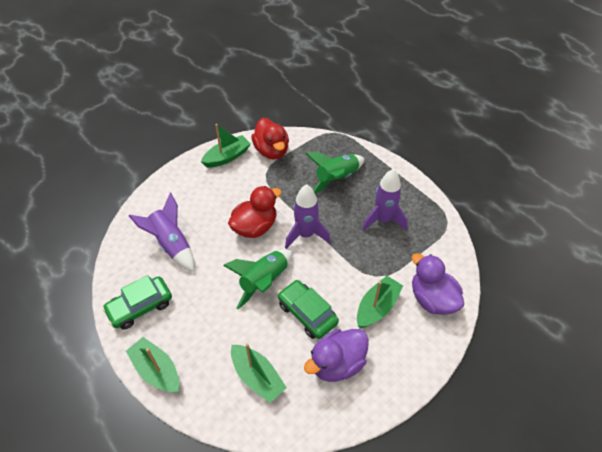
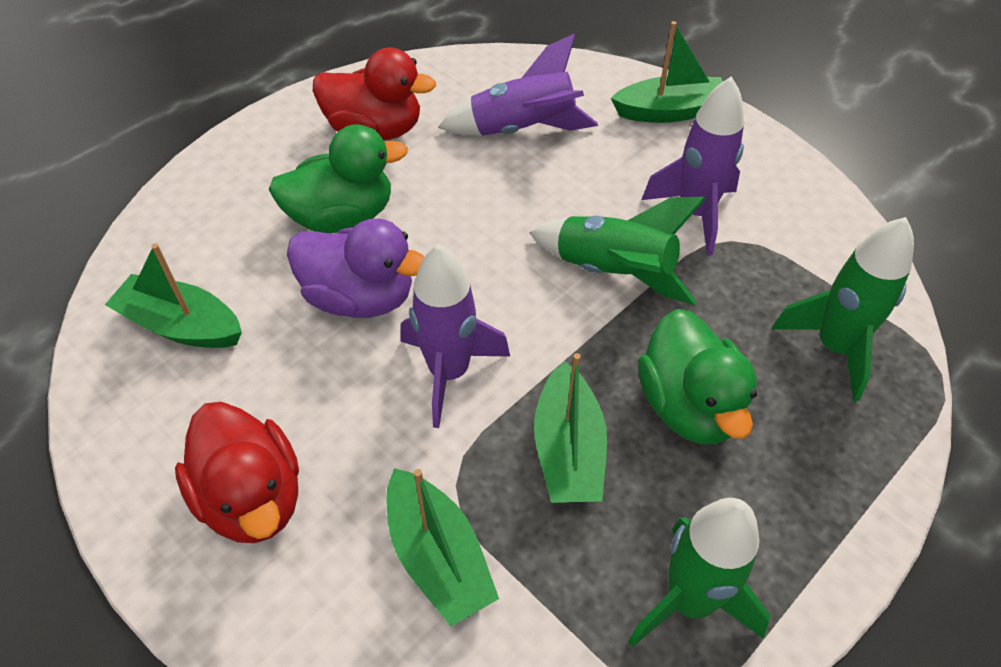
green car: [102,275,172,330] [278,280,339,339] = 2 -> none = 0
green duck: none = 0 -> [268,124,408,233] [638,309,757,444] = 2
green rocket: [223,249,292,309] [306,152,364,194] = 2 -> [529,197,706,305] [628,498,771,647] [772,217,914,401] = 3
purple duck: [304,329,369,382] [412,253,464,315] = 2 -> [287,218,424,318] = 1

